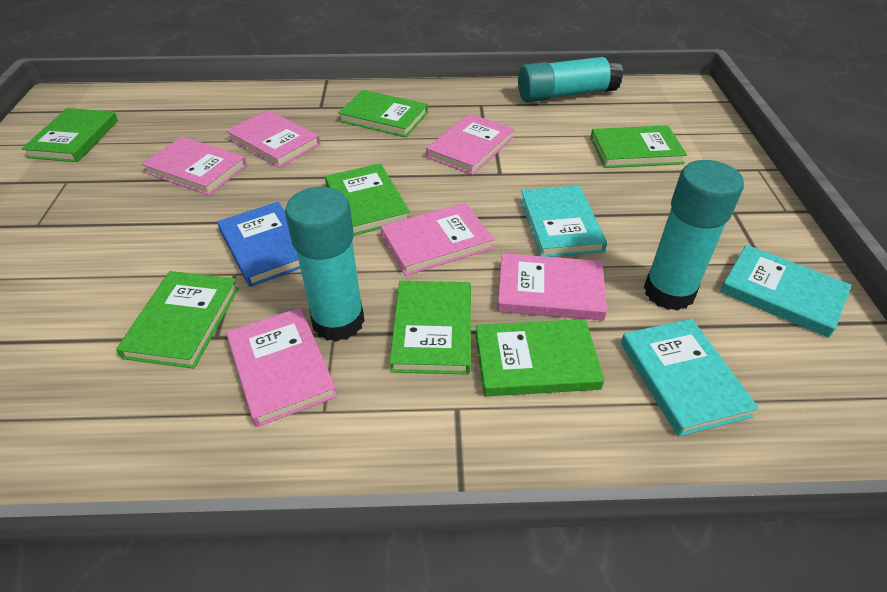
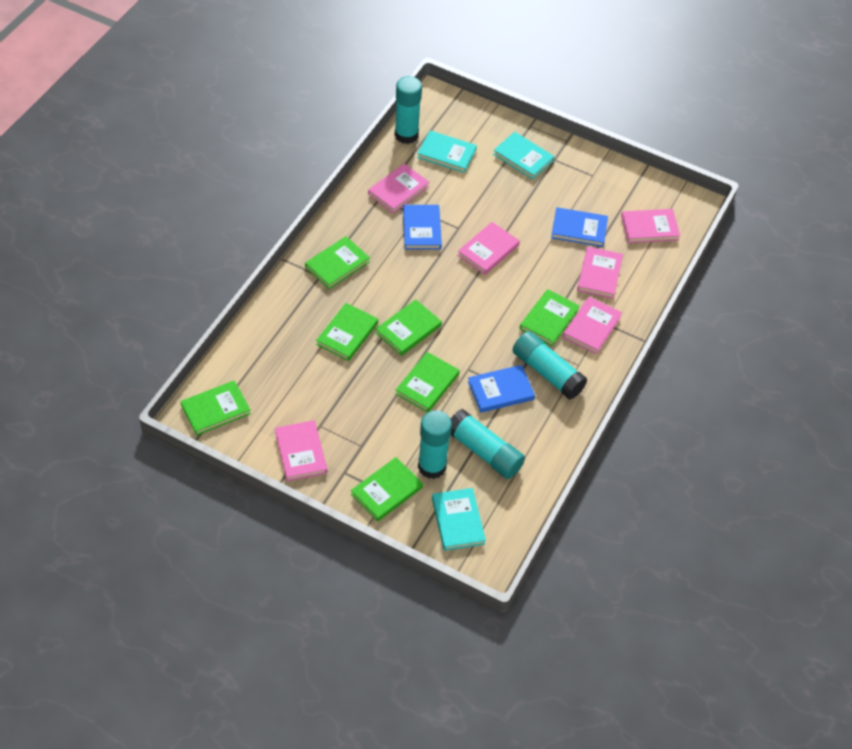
blue book: [217,202,300,287] = 1 -> [403,205,442,250] [468,365,535,413] [551,207,608,247] = 3
turquoise glue stick: [285,187,365,342] [518,55,623,102] [644,160,744,311] = 3 -> [395,76,422,144] [418,410,452,479] [451,409,525,479] [513,331,587,400] = 4

